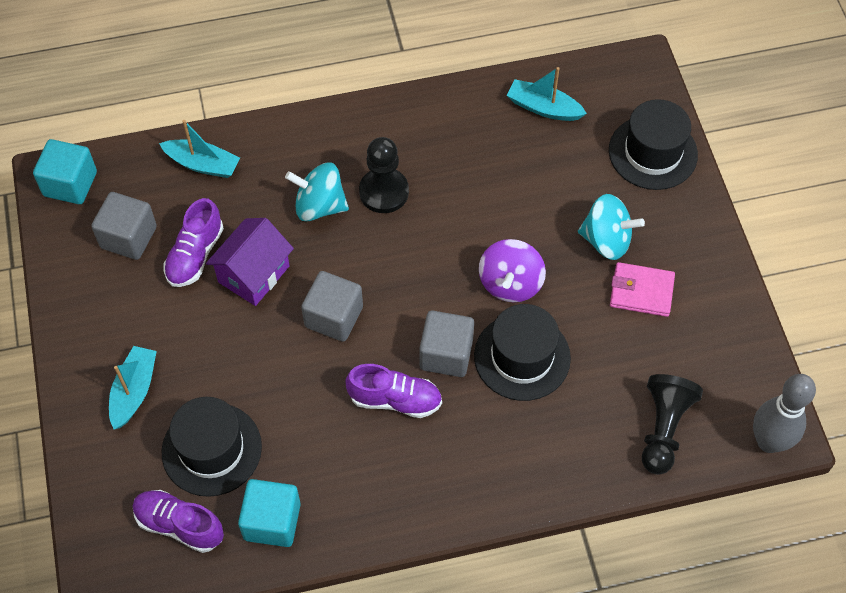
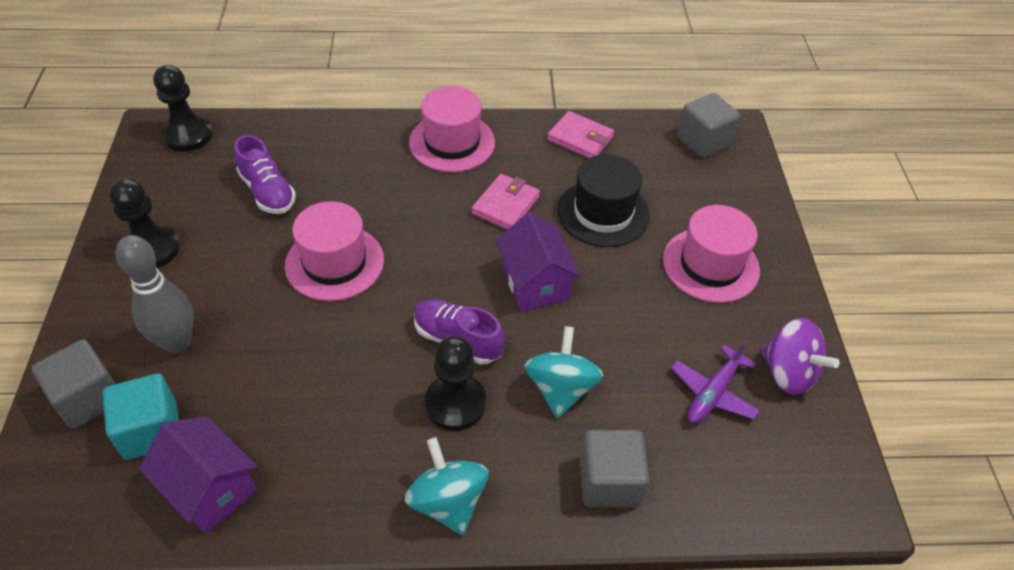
black hat: [162,397,262,497] [474,304,571,401] [609,99,698,190] = 3 -> [558,154,650,247] = 1
black pawn: [359,137,409,213] [642,374,703,475] = 2 -> [109,178,180,268] [153,65,213,152] [425,336,486,431] = 3
pink hat: none = 0 -> [285,201,384,301] [409,86,495,172] [663,205,760,303] = 3
pink wallet: [610,262,675,317] = 1 -> [472,174,540,230] [547,111,614,158] = 2
purple house: [206,218,294,306] = 1 -> [139,416,257,534] [496,212,581,311] = 2
purple plane: none = 0 -> [671,340,760,423] = 1
purple shoe: [133,490,224,553] [164,198,224,287] [345,364,442,418] = 3 -> [234,135,296,214] [414,299,505,365] = 2
turquoise boat: [109,346,157,429] [159,120,240,178] [507,67,587,121] = 3 -> none = 0
turquoise cube: [33,139,97,204] [238,479,301,547] = 2 -> [103,373,179,460] = 1

